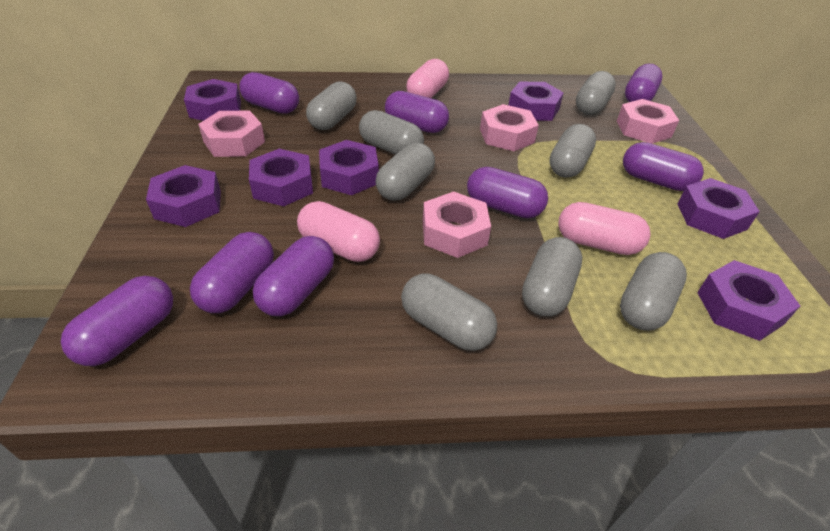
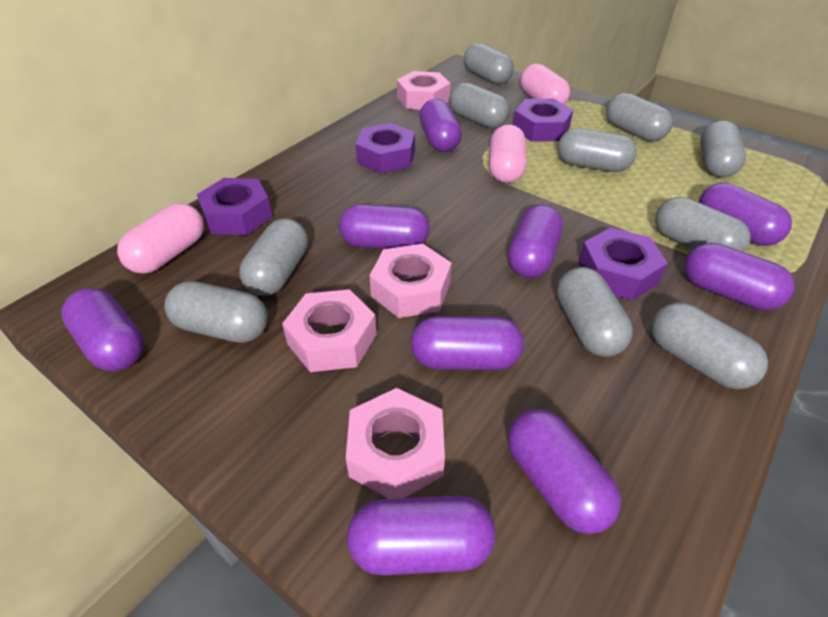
grey capsule: [306,81,357,130] [359,110,424,155] [375,143,435,201] [401,274,497,351] [522,237,582,316] [549,124,596,178] [576,71,616,115] [620,252,687,331] = 8 -> [164,281,268,343] [239,218,308,296] [450,83,509,128] [464,43,514,84] [557,267,633,357] [558,128,637,172] [606,93,673,142] [651,302,768,389] [655,197,751,252] [700,121,746,177] = 10
purple capsule: [61,276,173,366] [190,232,274,313] [239,72,299,114] [253,236,334,316] [385,91,449,133] [467,167,548,218] [623,142,704,191] [625,64,662,102] = 8 -> [61,288,144,371] [339,204,430,249] [347,496,496,575] [411,316,524,370] [419,99,462,152] [508,205,563,278] [508,409,621,534] [684,243,795,310] [699,183,792,246] = 9
purple nut: [146,165,221,227] [184,79,241,121] [249,149,313,206] [319,140,379,195] [509,82,564,121] [677,178,760,239] [697,260,800,341] = 7 -> [197,178,272,235] [356,123,415,174] [513,99,573,142] [578,228,668,301] = 4

